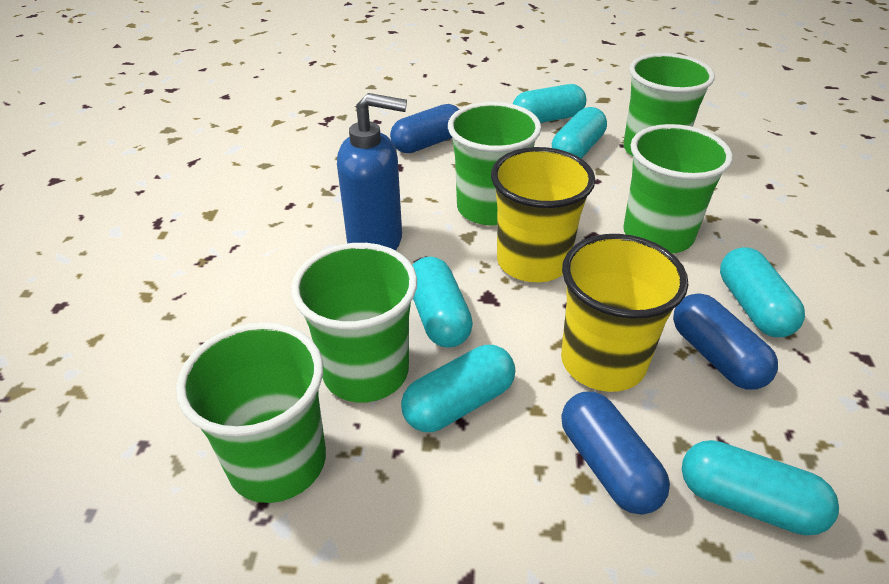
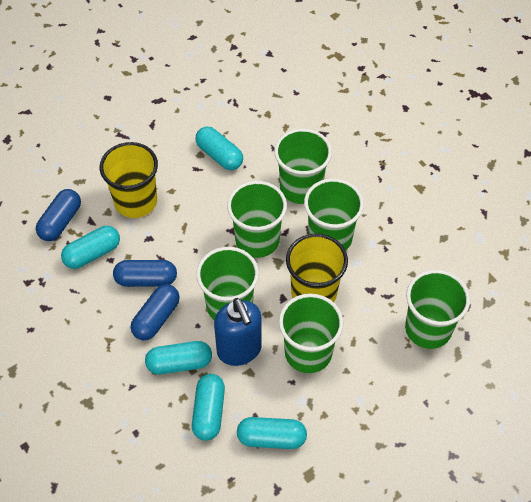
green cup: [176,323,326,503] [291,243,417,402] [448,102,541,225] [623,53,715,156] [623,124,733,253] = 5 -> [196,247,259,320] [227,181,287,258] [274,128,332,204] [279,294,343,373] [304,178,364,251] [405,270,470,349] = 6
turquoise capsule: [401,345,515,432] [412,257,473,347] [513,84,586,123] [552,107,607,159] [682,440,839,535] [720,247,805,337] = 6 -> [61,226,120,269] [145,341,212,375] [192,374,225,441] [195,126,243,170] [237,417,307,449] = 5

